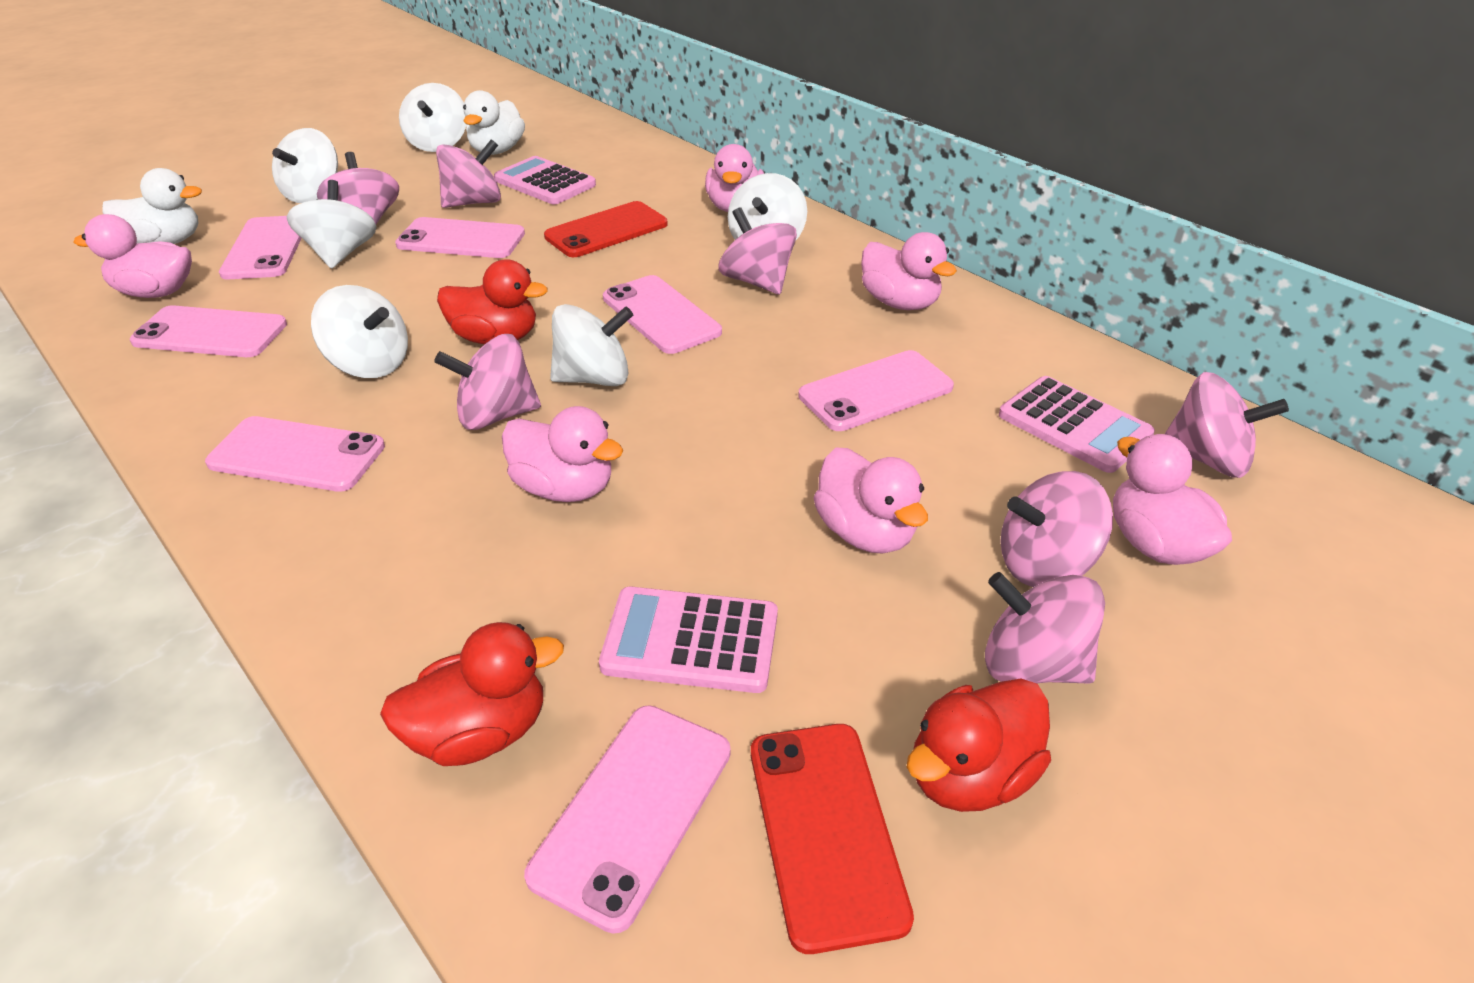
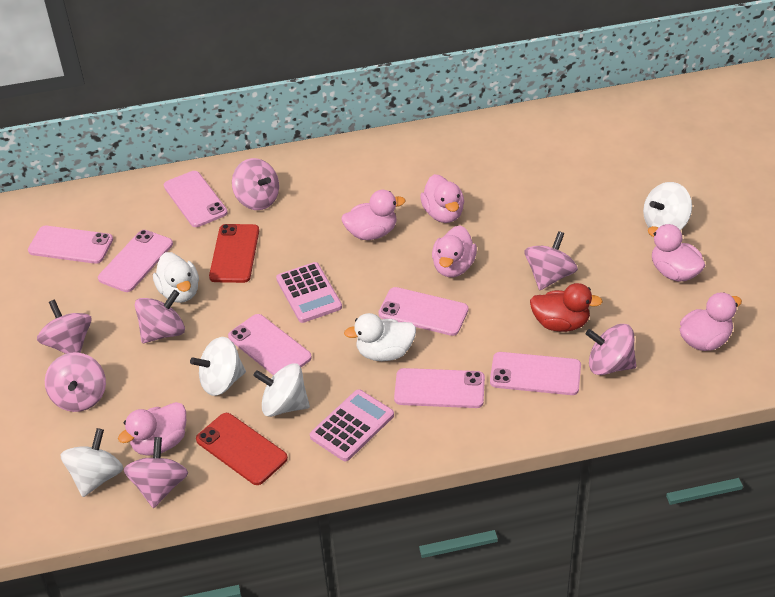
pink calculator: [494,156,596,204] [599,587,778,693] [999,376,1155,473] = 3 -> [276,262,342,323] [310,389,394,461] = 2
red duck: [380,622,564,766] [437,259,548,344] [907,679,1051,812] = 3 -> [530,283,603,332] = 1
white spinning top: [272,128,338,203] [287,180,376,269] [311,285,408,378] [399,83,466,152] [550,304,633,386] [728,173,807,240] = 6 -> [60,428,123,497] [190,337,246,396] [253,363,310,417] [643,182,692,230] = 4

